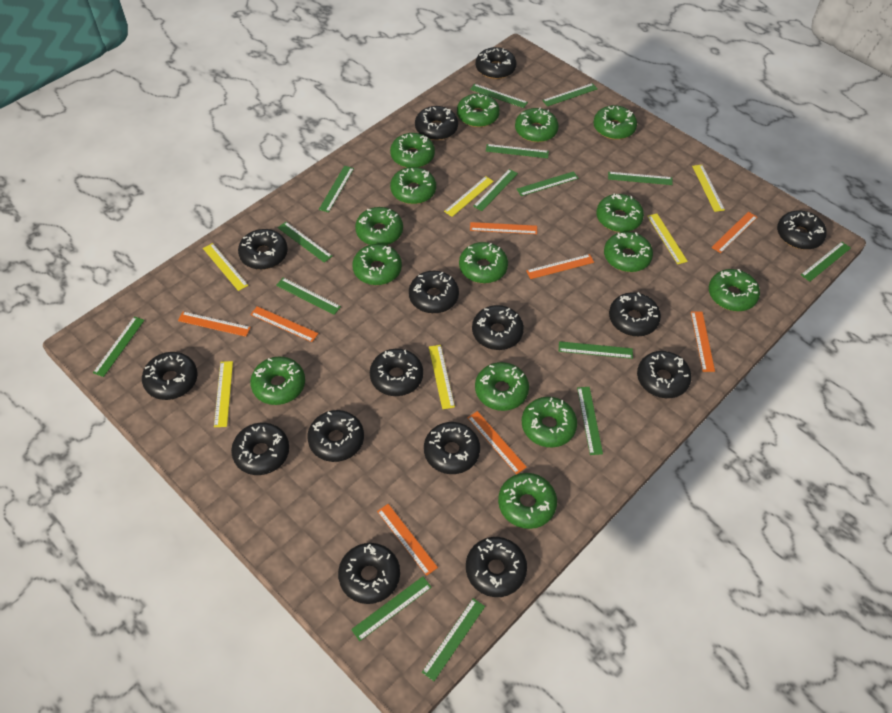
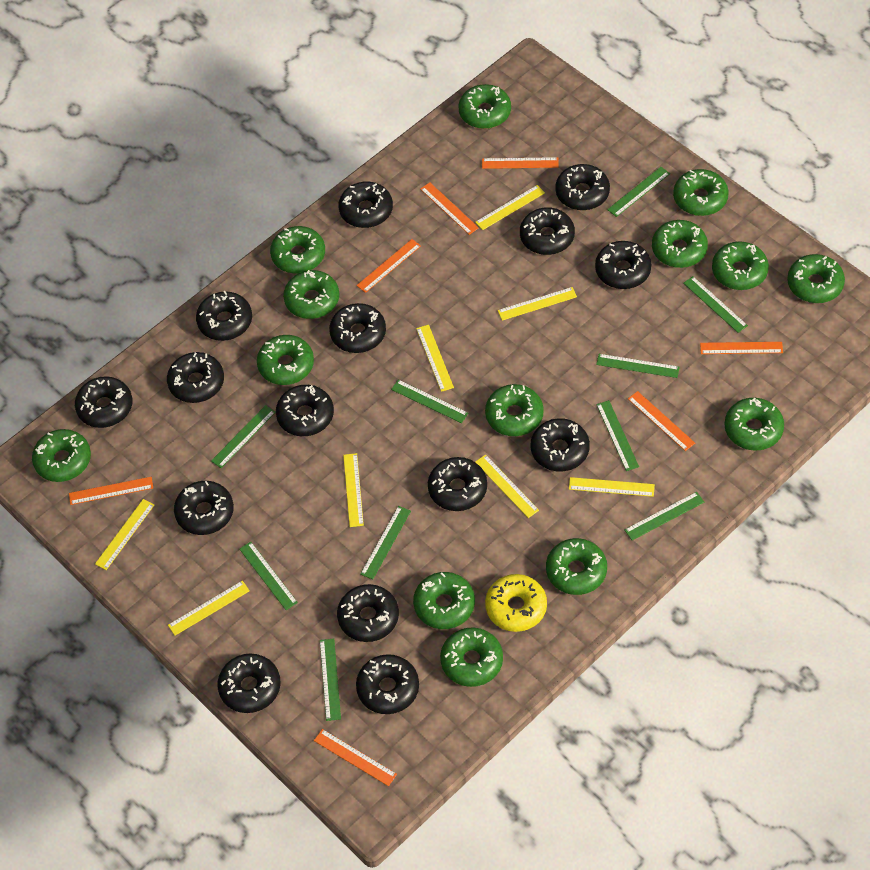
green donut: [250,356,305,405] [352,244,402,285] [355,207,403,245] [390,133,435,168] [390,167,436,204] [457,93,500,127] [459,242,508,283] [475,362,529,411] [498,473,557,529] [515,108,559,142] [522,397,577,447] [593,105,637,140] [596,194,644,232] [604,232,653,272] [709,269,760,311] = 15 -> [32,429,91,482] [257,335,314,385] [270,226,325,274] [283,270,339,319] [413,572,475,629] [440,627,503,687] [458,84,511,129] [485,384,544,436] [546,538,607,595] [652,220,708,268] [673,169,729,216] [712,241,769,290] [724,398,784,451] [787,254,845,303] = 14
green ruler: [93,316,145,377] [276,278,341,315] [278,222,332,263] [319,166,354,213] [351,576,432,641] [422,598,485,681] [470,84,528,108] [473,169,518,211] [486,144,549,158] [517,171,579,196] [542,83,598,106] [559,341,633,359] [577,387,603,455] [608,172,673,185] [801,242,851,282] = 15 -> [211,405,276,468] [239,542,298,610] [320,638,341,721] [360,506,411,580] [391,380,468,423] [596,354,680,378] [596,400,639,471] [607,167,670,217] [625,492,704,540] [683,276,748,333] = 10
orange ruler: [178,312,251,337] [250,306,318,342] [377,504,438,576] [467,411,527,474] [470,222,537,234] [526,254,594,279] [691,312,715,372] [711,212,758,253] = 8 -> [69,477,153,505] [314,729,397,786] [356,239,421,293] [420,182,479,235] [482,157,559,169] [628,391,695,451] [700,342,783,354] = 7
yellow donut: none = 0 -> [485,574,547,632] = 1
yellow ruler: [203,243,248,291] [214,361,233,427] [429,345,455,409] [444,176,494,217] [647,214,688,264] [692,165,725,212] = 6 -> [95,499,154,570] [168,581,250,636] [343,453,364,527] [416,325,454,392] [475,185,545,230] [475,454,539,518] [498,287,577,321] [569,477,655,497] = 8

